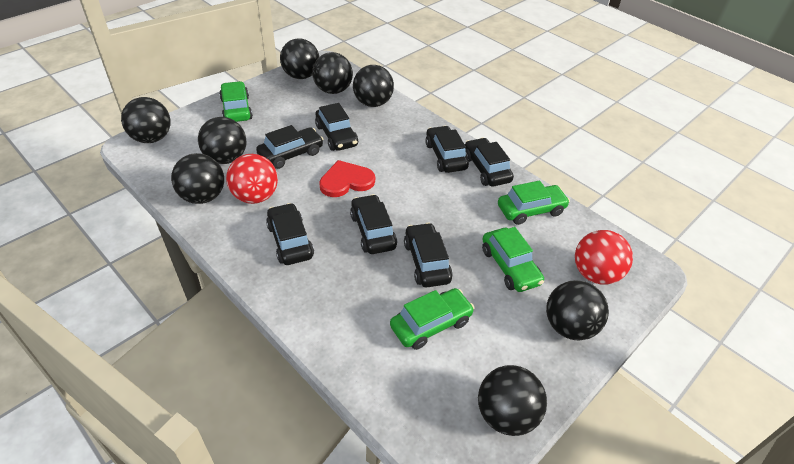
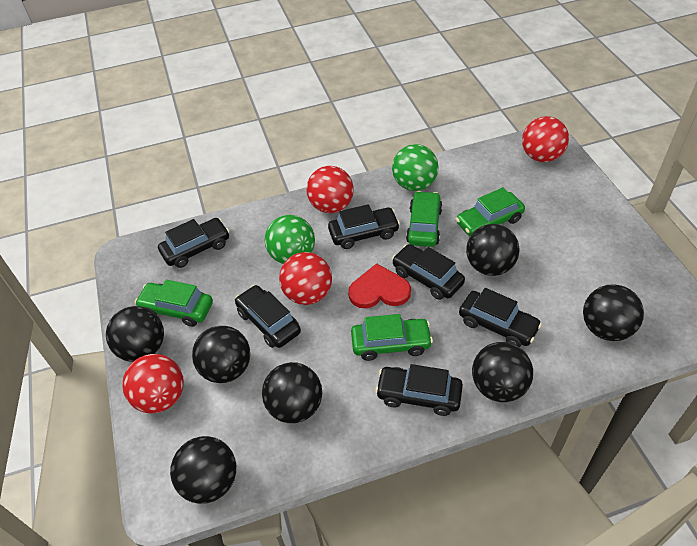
black ball: [121,97,171,143] [171,153,224,204] [198,117,247,164] [280,38,319,79] [312,52,353,94] [353,65,394,107] [478,365,547,436] [546,280,609,341] = 8 -> [106,306,164,362] [170,436,236,504] [192,326,250,383] [262,362,322,423] [466,224,520,276] [472,342,533,402] [583,284,644,341] = 7
black car: [256,125,324,169] [266,203,314,265] [315,103,358,151] [350,194,397,254] [404,223,453,287] [425,126,469,173] [465,138,514,187] = 7 -> [158,218,230,268] [235,285,301,348] [328,204,400,249] [375,364,463,416] [392,244,465,300] [459,288,542,347] = 6
green ball: none = 0 -> [265,215,315,264] [392,144,438,191] = 2
red ball: [226,154,278,204] [575,230,633,285] = 2 -> [122,354,184,413] [279,252,332,305] [307,166,354,213] [522,116,569,162] = 4

